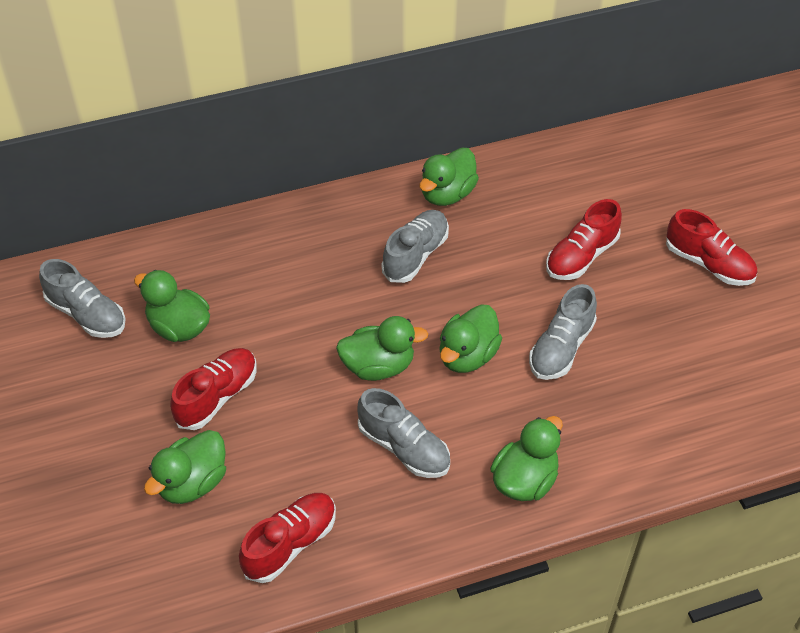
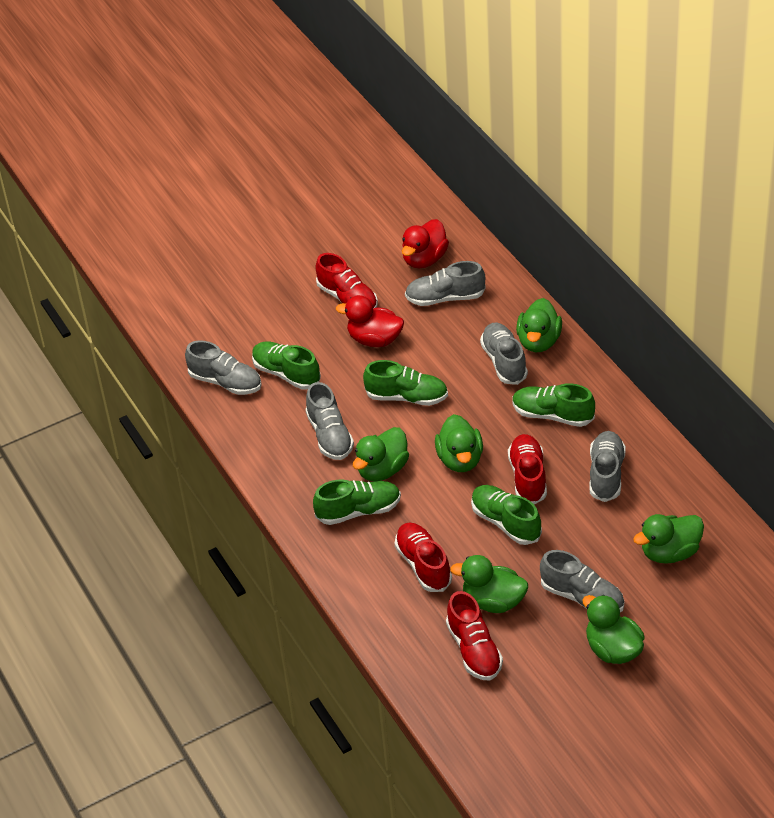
green shoe: none = 0 -> [252,341,321,389] [313,480,401,525] [363,360,448,406] [471,485,542,545] [512,383,595,427] = 5
grey shoe: [39,259,125,338] [358,388,450,478] [382,210,449,283] [529,284,597,380] = 4 -> [185,340,262,395] [305,382,354,460] [405,261,486,306] [480,323,528,385] [540,550,624,612] [590,431,626,502] = 6
red duck: none = 0 -> [336,295,404,347] [402,219,449,268] = 2

